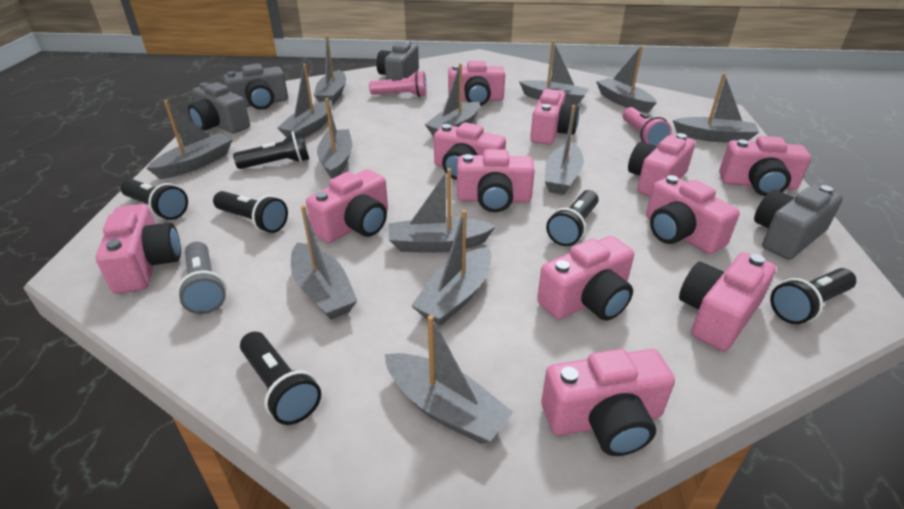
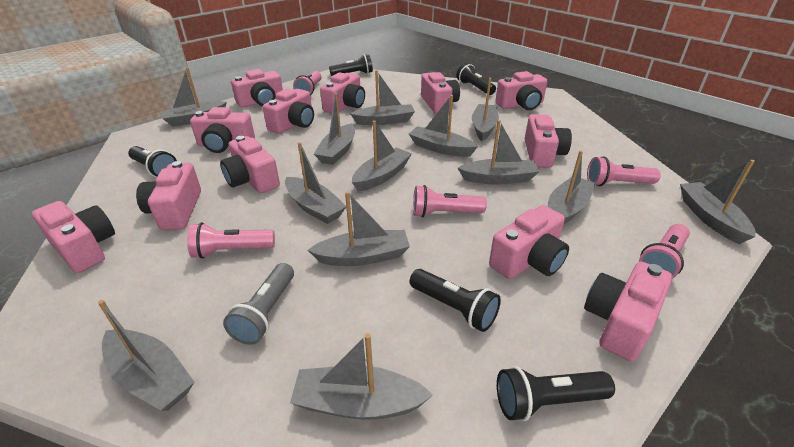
black flashlight: [121,179,188,220] [213,191,288,233] [233,131,309,169] [240,332,321,425] [546,190,599,246] [770,268,856,324] = 6 -> [128,146,177,177] [329,54,373,76] [410,269,501,332] [456,63,496,95] [497,366,615,421] = 5
grey camera: [188,82,250,133] [223,64,288,110] [376,40,419,80] [754,185,843,260] = 4 -> none = 0
pink flashlight: [369,71,427,97] [623,107,672,146] = 2 -> [187,222,275,259] [293,71,322,95] [413,185,487,217] [587,157,661,186] [639,224,690,279] = 5

